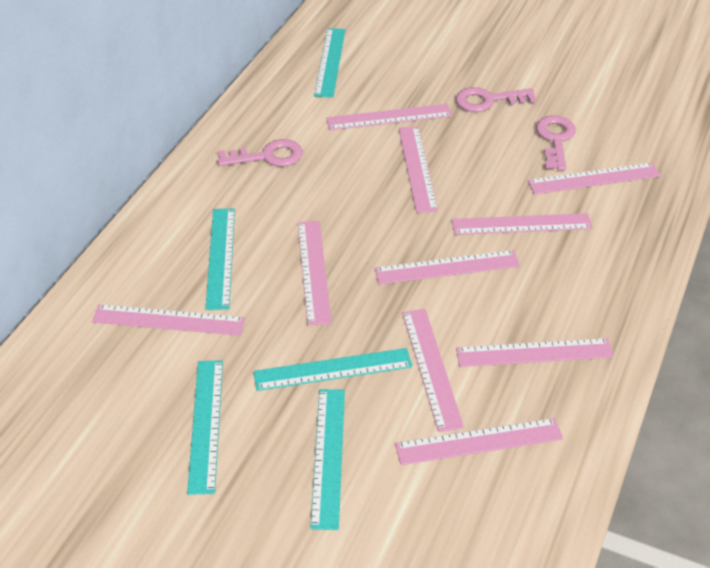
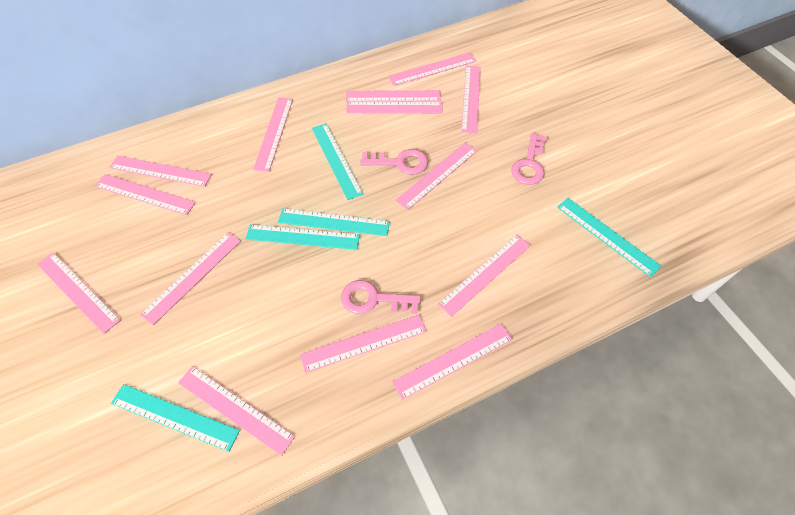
pink ruler: [92,304,245,336] [298,221,332,326] [326,104,452,130] [375,250,520,285] [395,418,563,465] [399,126,438,213] [402,309,464,432] [452,213,593,235] [456,338,614,367] [528,162,661,194] = 10 -> [37,252,120,334] [95,174,196,215] [109,156,212,187] [140,232,241,325] [178,366,295,456] [253,98,293,172] [300,315,427,373] [346,90,441,102] [346,102,443,114] [388,53,477,86] [392,324,513,400] [395,142,477,210] [438,235,531,317] [461,66,481,133] = 14

